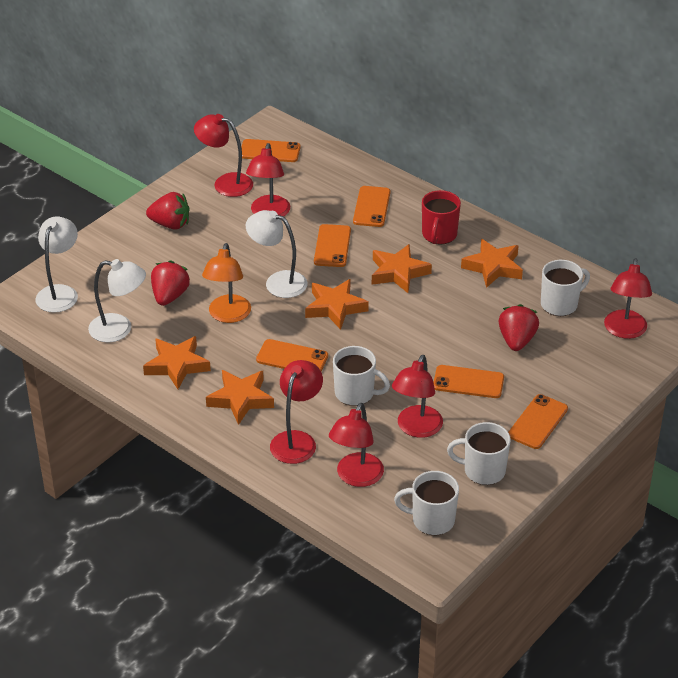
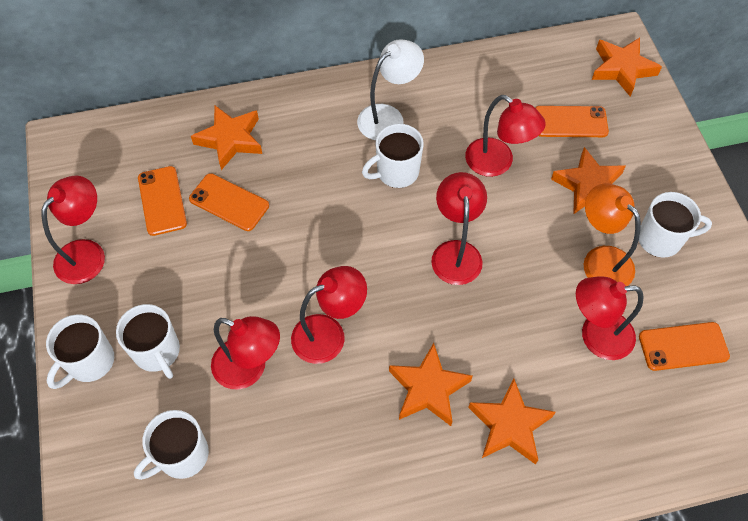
orange phone: [241,139,301,162] [256,339,328,371] [314,224,351,267] [353,186,390,227] [433,365,504,398] [508,394,568,449] = 6 -> [138,166,187,236] [189,173,269,231] [535,106,609,137] [639,322,730,371] = 4
red mug: [422,190,461,245] = 1 -> none = 0
red strawberry: [146,192,190,230] [151,261,190,306] [498,304,539,351] = 3 -> none = 0
white lamp: [35,216,78,313] [88,259,146,342] [246,210,308,298] = 3 -> [357,39,424,140] = 1
white mug: [333,346,390,406] [394,471,459,535] [447,422,511,485] [541,260,590,316] = 4 -> [46,314,114,389] [116,304,180,379] [134,410,209,480] [362,124,424,188] [639,192,712,258] = 5

